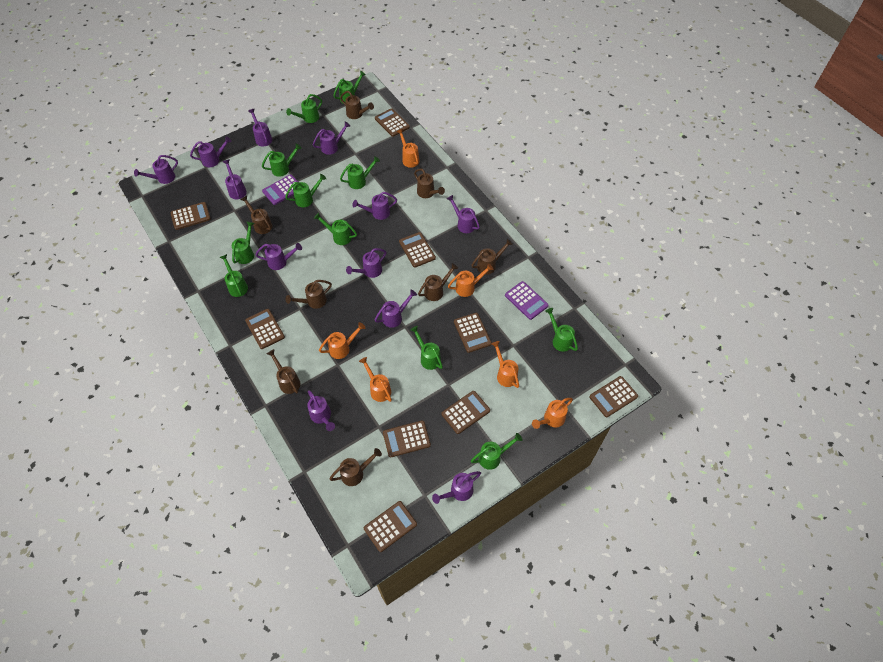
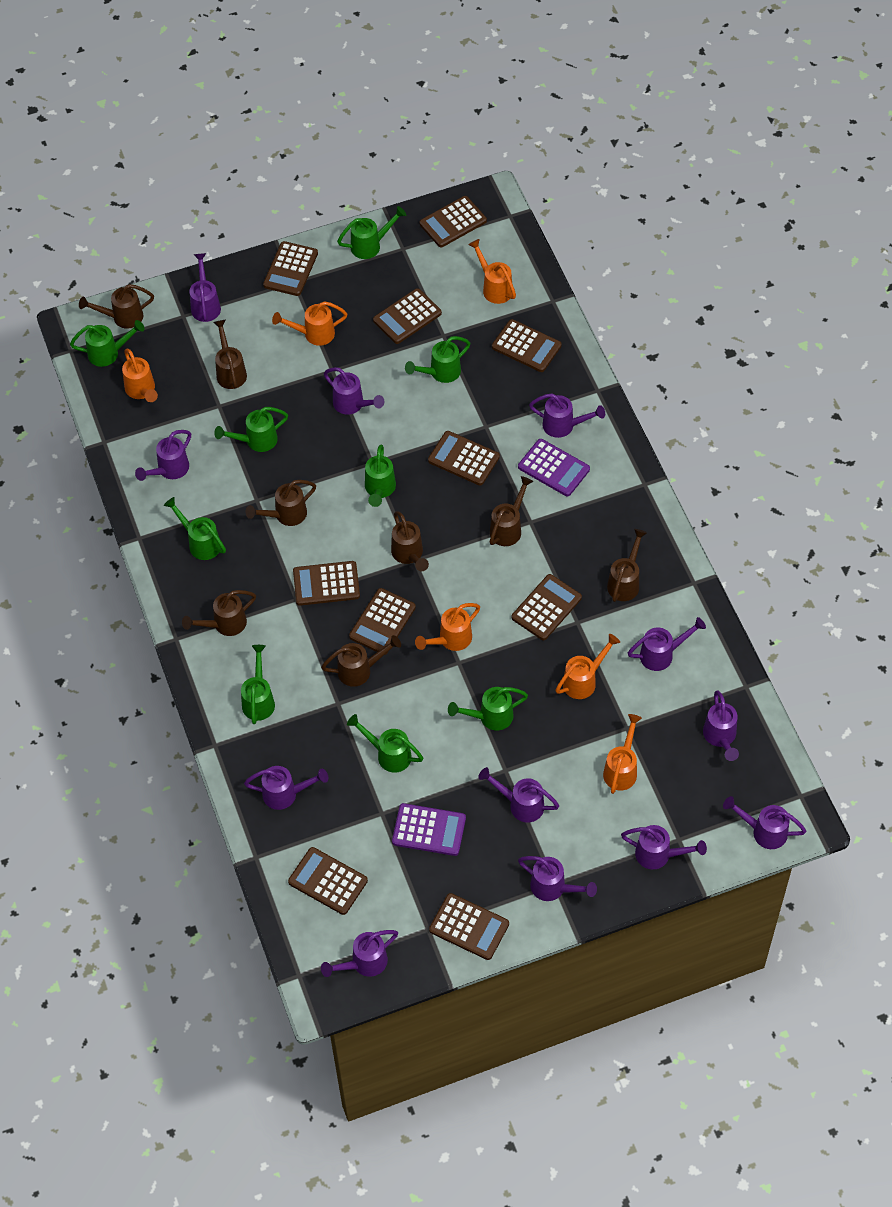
brown calculator: [170,202,211,230] [245,309,285,349] [364,501,417,552] [375,108,410,137] [383,421,431,457] [399,232,436,268] [442,391,490,434] [454,313,492,353] [589,376,638,417] = 9 -> [263,241,318,296] [288,847,368,915] [293,561,360,606] [349,588,416,655] [373,288,442,344] [420,196,487,247] [428,431,500,486] [429,893,509,960] [492,319,562,372] [512,574,582,640] = 10
green watering can: [220,254,248,297] [232,221,254,264] [262,144,302,177] [285,174,326,207] [286,94,322,123] [314,213,357,245] [333,71,366,103] [340,156,380,189] [410,326,443,370] [471,433,522,470] [545,308,578,352] = 11 -> [70,320,145,367] [164,497,226,560] [214,407,288,452] [241,645,275,724] [337,206,406,259] [347,714,423,773] [365,445,396,507] [405,336,470,383] [448,687,528,730] = 9

